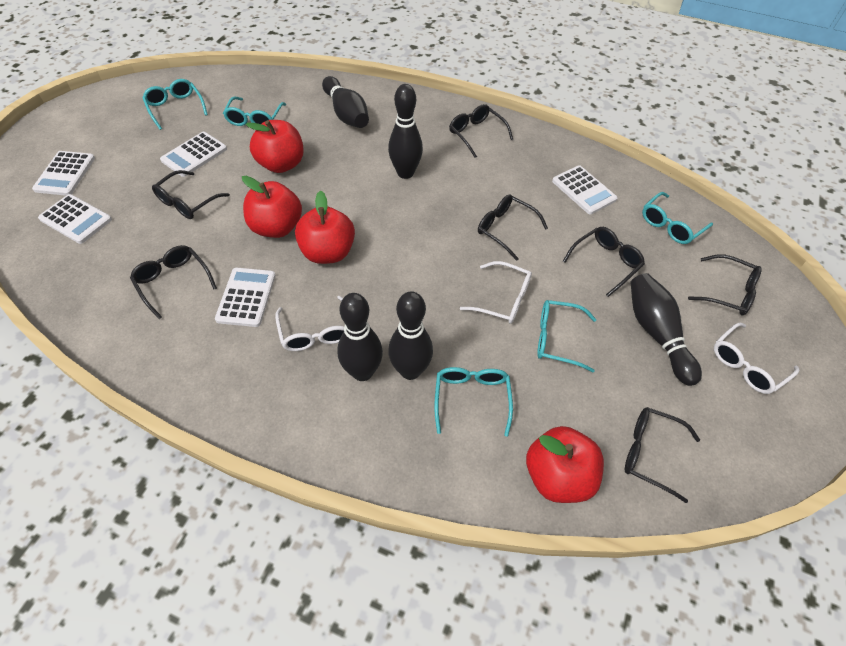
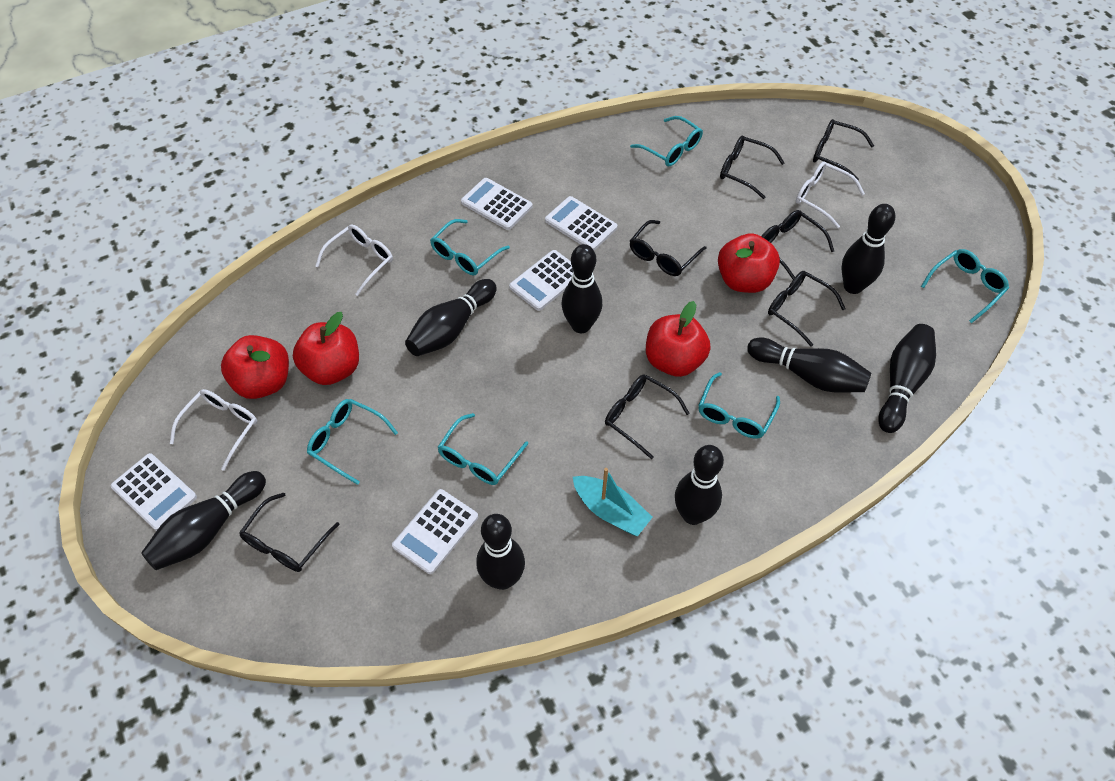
black bowling pin: [322,76,369,128] [337,293,383,381] [388,84,423,179] [388,291,433,380] [630,273,702,386] = 5 -> [141,471,266,570] [405,279,497,356] [476,514,525,590] [562,244,602,333] [675,445,724,525] [747,338,871,393] [841,204,895,294] [878,324,936,433] = 8
turquoise boat: none = 0 -> [573,468,653,537] = 1
turquoise glasses: [142,79,208,130] [223,96,286,126] [434,367,513,437] [537,300,596,372] [642,192,713,244] = 5 -> [307,399,398,485] [430,219,510,275] [437,413,528,485] [630,116,703,166] [698,372,780,439] [921,249,1009,323] = 6

